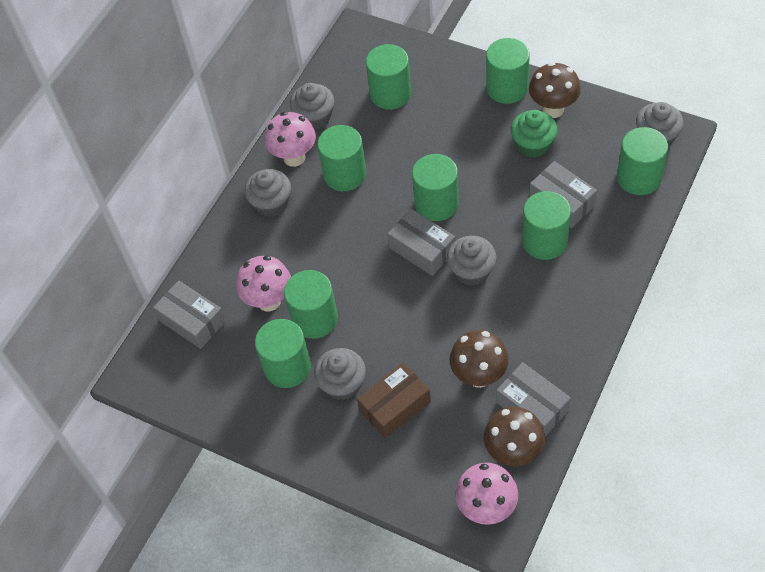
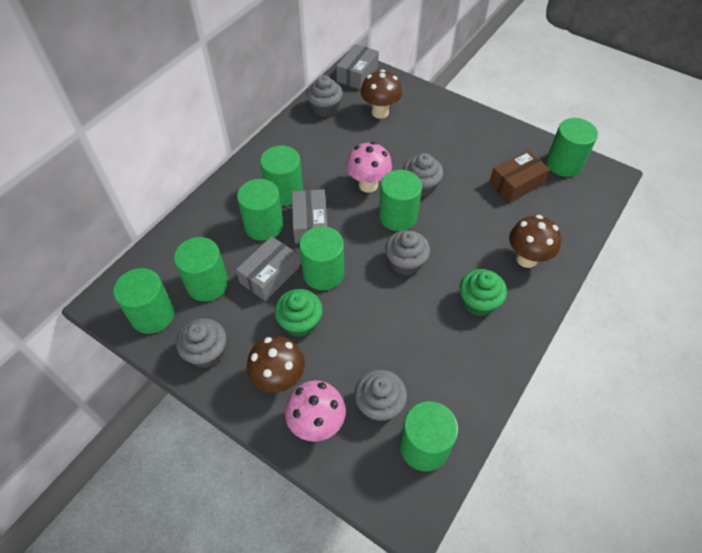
green cupcake: [511,110,558,158] = 1 -> [274,289,323,337] [460,269,507,316] = 2
grey box: [153,280,226,349] [388,209,455,276] [496,362,571,436] [529,161,597,228] = 4 -> [236,236,299,301] [292,189,327,244] [336,44,379,90] = 3
pink mushroom: [236,256,291,311] [264,112,316,167] [455,463,518,525] = 3 -> [285,380,346,442] [346,142,392,193] = 2

